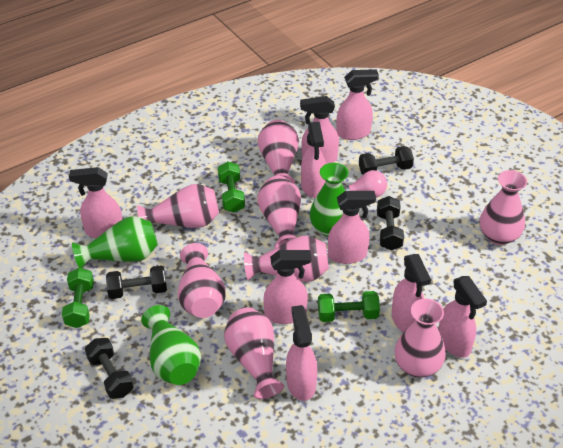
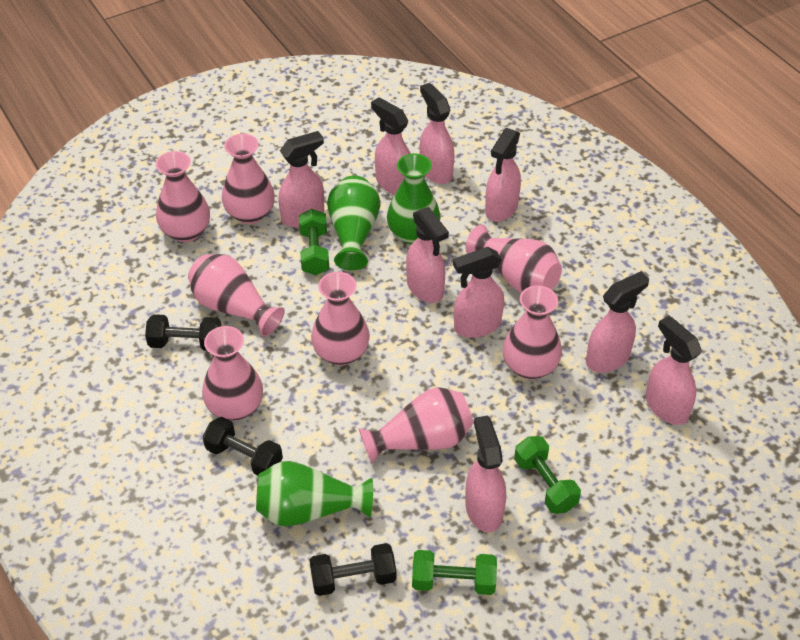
black dumbbell: [85,338,134,399] [106,266,167,299] [359,146,414,174] [377,196,404,251] = 4 -> [145,314,221,351] [203,417,283,475] [309,543,396,596] = 3
pink light bulb: [344,170,387,198] = 1 -> none = 0

